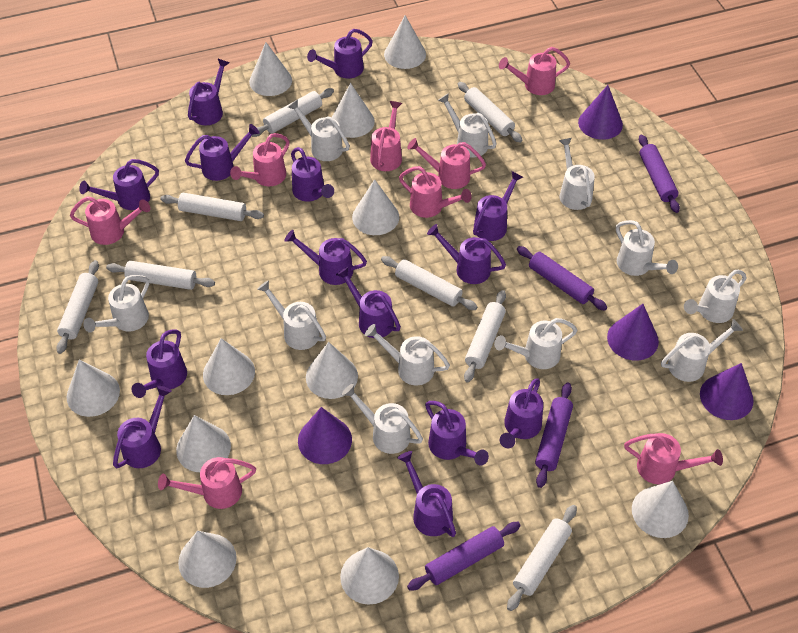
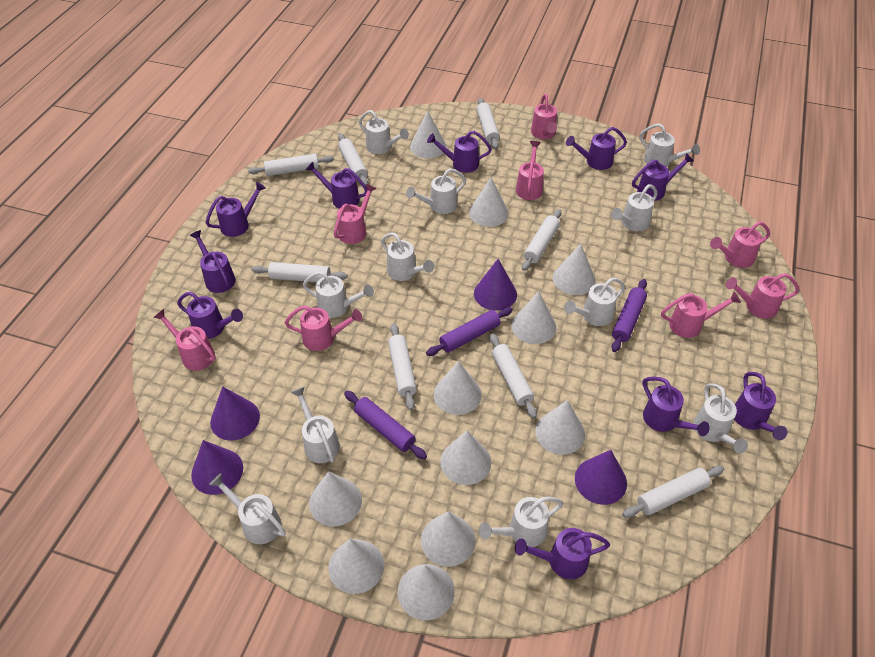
purple rolling pin: [407,522,521,591] [517,246,607,311] [535,383,573,488] [639,135,680,213] = 4 -> [344,391,427,459] [426,307,513,356] [612,279,647,352] = 3
purple watering can: [79,159,159,210] [113,385,172,468] [132,329,187,398] [185,124,260,181] [188,59,229,125] [284,230,367,285] [291,147,334,202] [307,29,373,78] [336,267,401,338] [398,451,456,537] [425,401,489,466] [427,224,506,284] [473,171,523,241] [500,378,543,448] = 14 -> [177,292,243,339] [190,230,236,293] [206,182,266,237] [306,162,367,209] [427,131,492,173] [515,528,610,579] [566,127,627,170] [632,153,693,201] [642,377,710,436] [734,372,788,440] = 10

